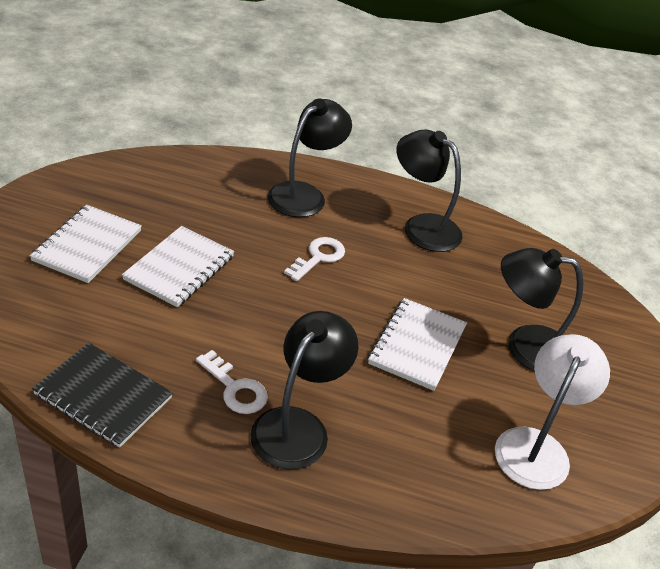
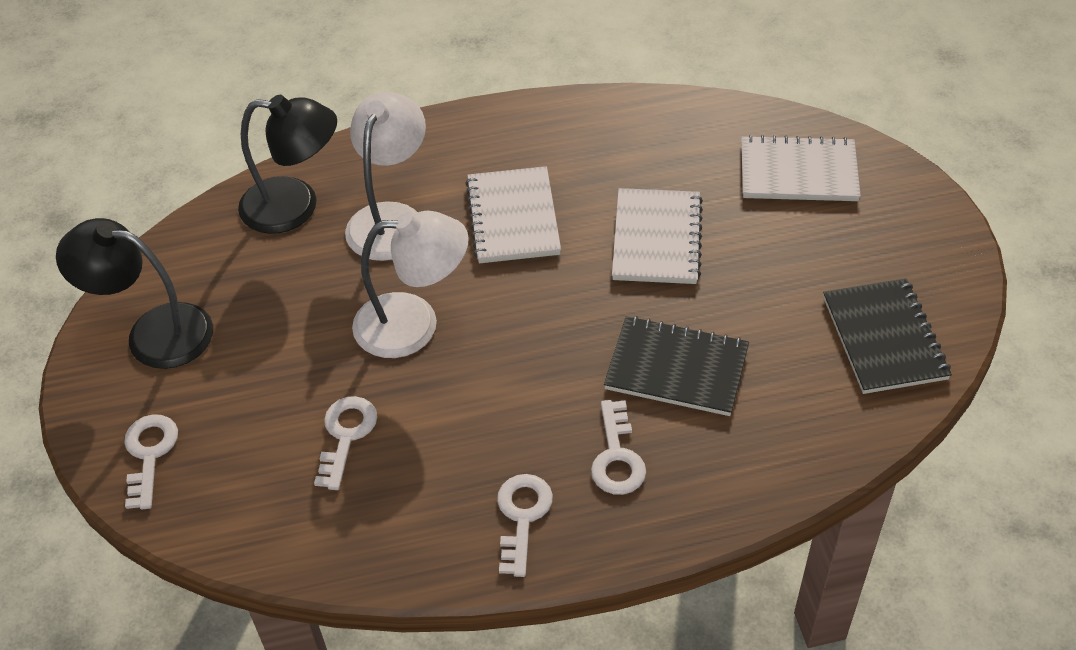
black lamp: [250,311,358,470] [267,98,352,217] [396,129,462,252] [501,248,583,371] = 4 -> [56,218,213,369] [238,95,337,234] = 2
black notebook: [32,342,173,448] = 1 -> [604,316,749,416] [823,278,952,394] = 2
white key: [196,350,268,414] [284,237,345,281] = 2 -> [124,414,178,510] [314,396,377,490] [497,474,553,577] [591,400,646,495] = 4
white lamp: [495,334,610,490] = 1 -> [345,92,426,261] [352,211,469,358] = 2

